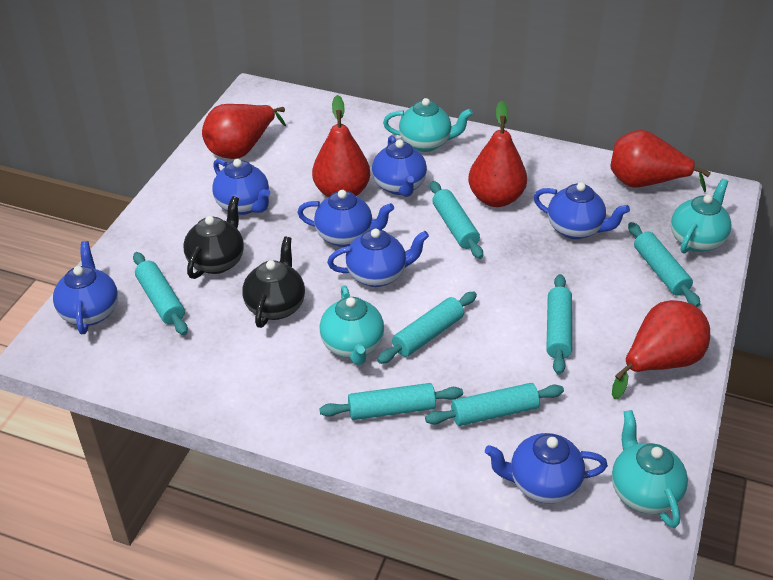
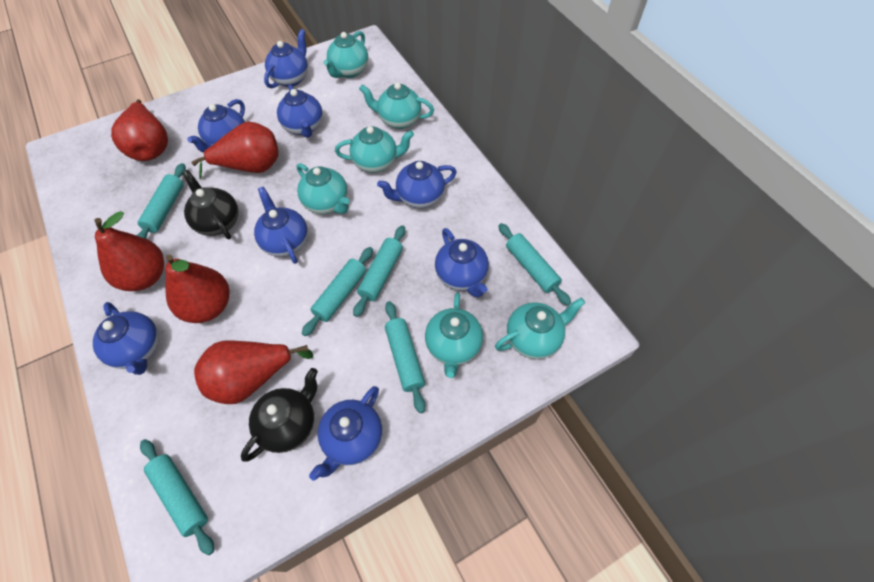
blue teapot: [53,241,118,334] [212,159,270,215] [297,190,394,247] [327,229,429,287] [372,135,427,197] [485,433,608,504] [534,182,630,239] = 7 -> [93,302,159,375] [187,99,245,153] [254,186,308,264] [264,29,308,88] [277,84,323,138] [309,386,382,481] [377,161,457,208] [435,228,489,298] = 8
turquoise rolling pin: [133,252,188,335] [320,383,463,420] [377,292,477,364] [425,383,564,426] [430,181,483,259] [546,274,572,375] [628,222,700,307] = 7 -> [137,163,186,239] [140,439,214,555] [302,247,373,337] [353,225,405,317] [385,301,426,413] [498,223,571,306] = 6
turquoise teapot: [320,285,384,365] [383,98,473,152] [612,410,688,528] [671,178,731,253] = 4 -> [296,163,349,214] [323,31,368,78] [335,126,414,173] [359,83,434,129] [425,292,483,378] [495,298,585,359] = 6

